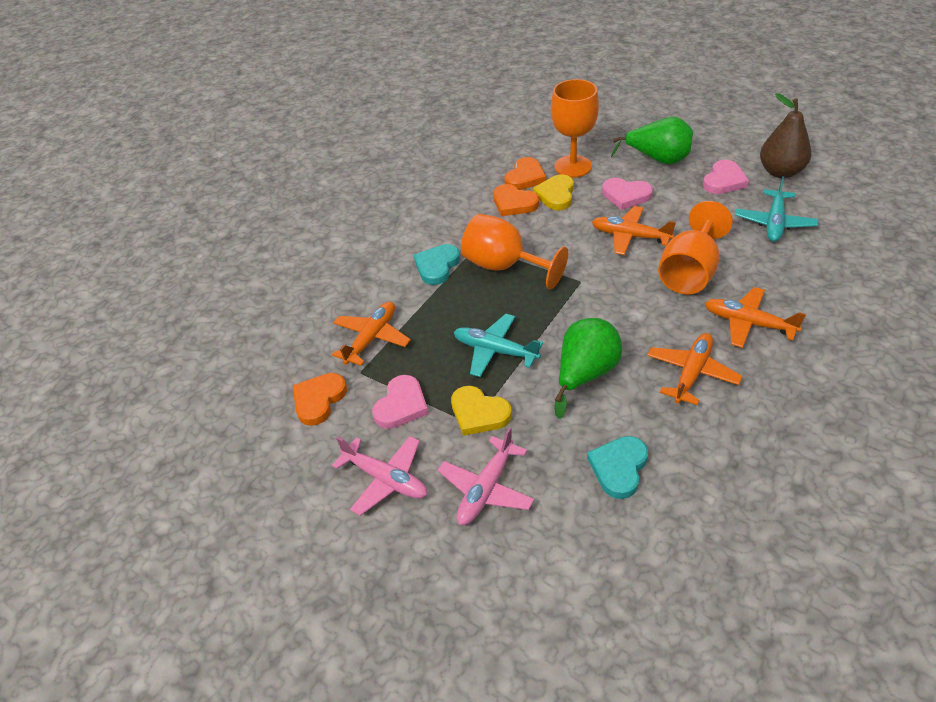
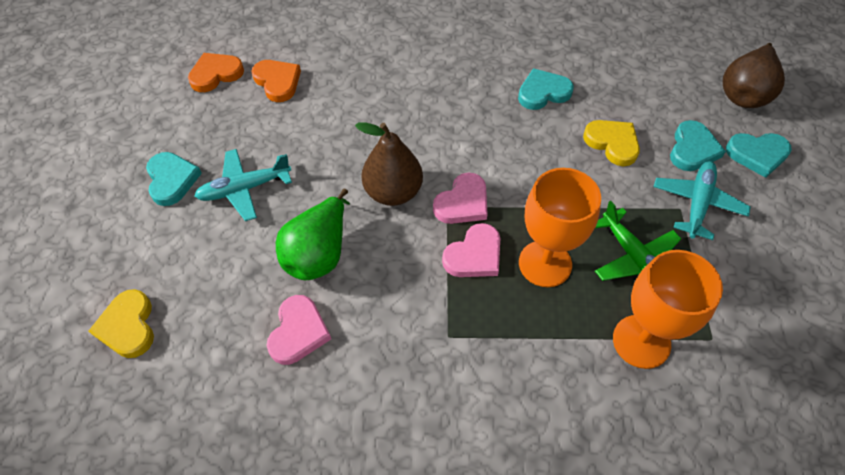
brown pear: [760,93,811,178] = 1 -> [355,122,423,206] [723,43,785,108] = 2
green pear: [554,318,622,419] [611,117,693,165] = 2 -> [276,189,350,280] = 1
green plane: none = 0 -> [595,201,681,281] = 1
orange goblet: [461,214,568,289] [551,79,599,178] [658,201,733,294] = 3 -> [519,168,601,287] [613,250,723,369] = 2
orange heart: [293,373,347,426] [493,184,539,216] [504,157,546,190] = 3 -> [188,53,244,92] [252,60,301,102] = 2
orange plane: [332,302,411,366] [592,206,676,255] [647,333,743,405] [705,287,806,348] = 4 -> none = 0
pink plane: [332,436,427,516] [438,427,535,525] = 2 -> none = 0
turquoise heart: [414,244,460,285] [587,436,648,499] = 2 -> [146,152,202,206] [518,68,574,110] [670,120,726,171] [726,133,792,178] = 4

